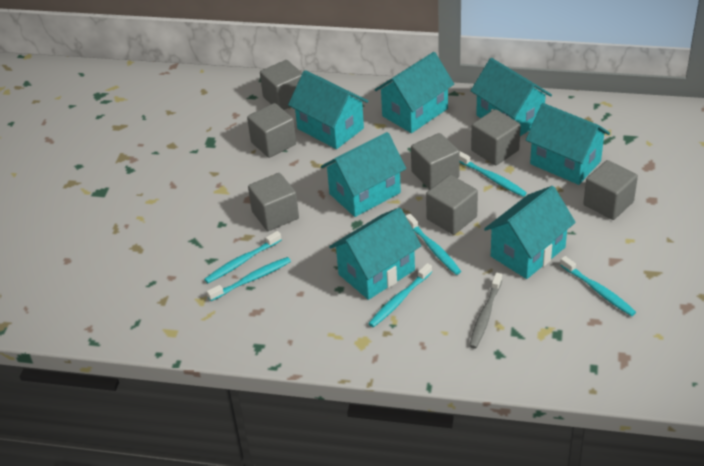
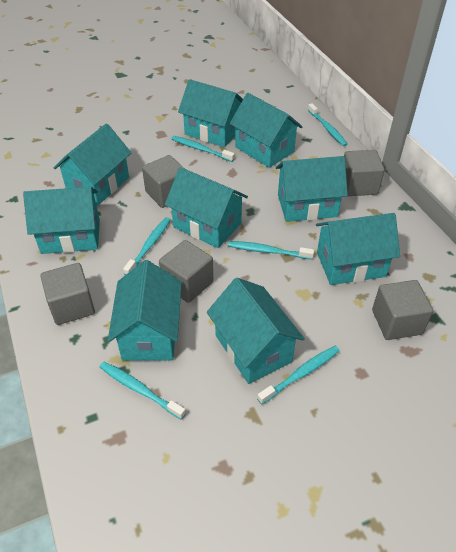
grey cube: [247,103,296,158] [248,173,299,231] [260,60,302,110] [411,133,460,189] [426,175,478,235] [471,109,521,165] [583,160,638,220] = 7 -> [40,263,95,325] [142,155,185,208] [159,240,214,303] [344,150,385,196] [372,280,433,340] = 5
grey toothbrush: [469,273,502,349] = 1 -> none = 0
turquoise house: [288,70,369,149] [321,132,406,217] [329,208,421,300] [375,52,454,133] [471,58,552,136] [484,186,576,279] [526,103,610,185] = 7 -> [23,187,100,254] [54,123,131,206] [108,260,182,361] [165,167,248,248] [178,79,243,147] [207,278,305,384] [230,93,303,168] [276,156,348,222] [316,213,400,285] = 9

